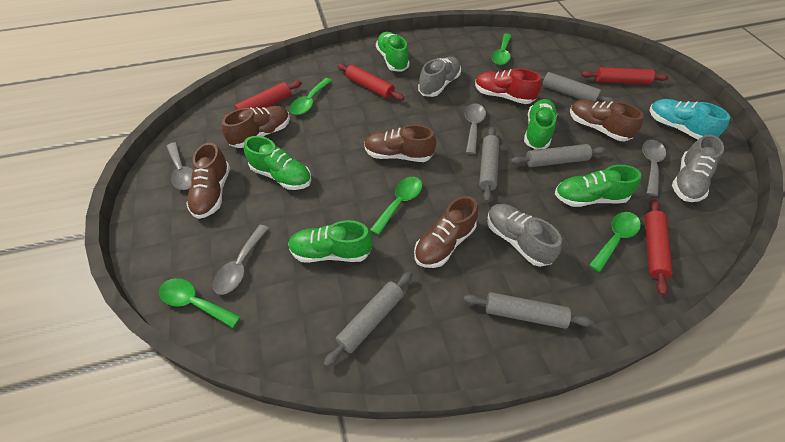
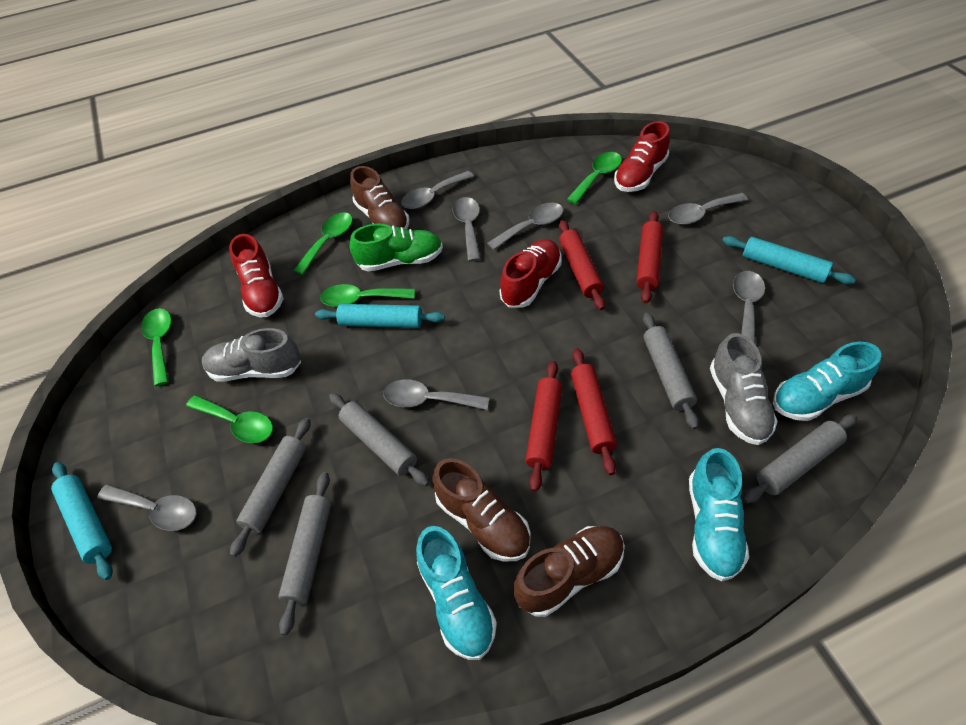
brown shoe: [186,143,230,219] [222,106,290,148] [364,125,436,162] [414,196,478,268] [570,99,644,141] = 5 -> [350,166,409,229] [432,458,531,561] [514,526,625,617] = 3
green shoe: [244,136,311,190] [288,220,373,263] [376,32,410,72] [524,99,557,150] [555,165,642,207] = 5 -> [350,224,443,271] = 1
grey shoe: [418,57,461,97] [487,204,562,267] [672,134,724,202] = 3 -> [202,328,301,382] [710,333,778,445] = 2
grey spoon: [166,142,193,190] [212,225,269,295] [465,104,486,154] [642,140,666,196] = 4 -> [97,484,197,531] [383,379,489,410] [401,171,474,209] [453,197,480,262] [487,203,563,250] [668,193,748,225] [733,271,765,344] = 7
red shoe: [475,68,541,104] = 1 -> [229,234,284,317] [500,239,562,308] [614,121,670,192] = 3
turquoise rolling pin: none = 0 -> [51,462,113,580] [315,304,445,328] [722,236,856,284] = 3
turquoise shoe: [650,99,730,139] = 1 -> [416,526,497,660] [689,448,749,582] [773,342,881,421] = 3

